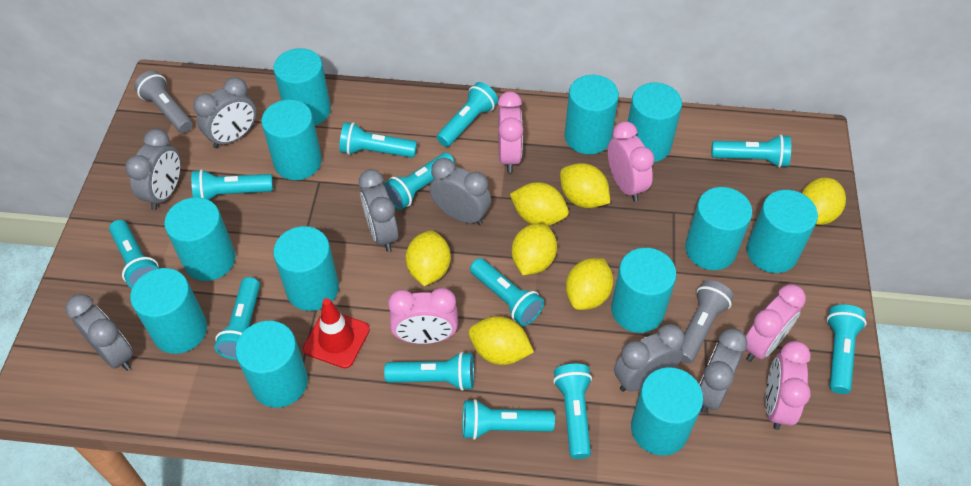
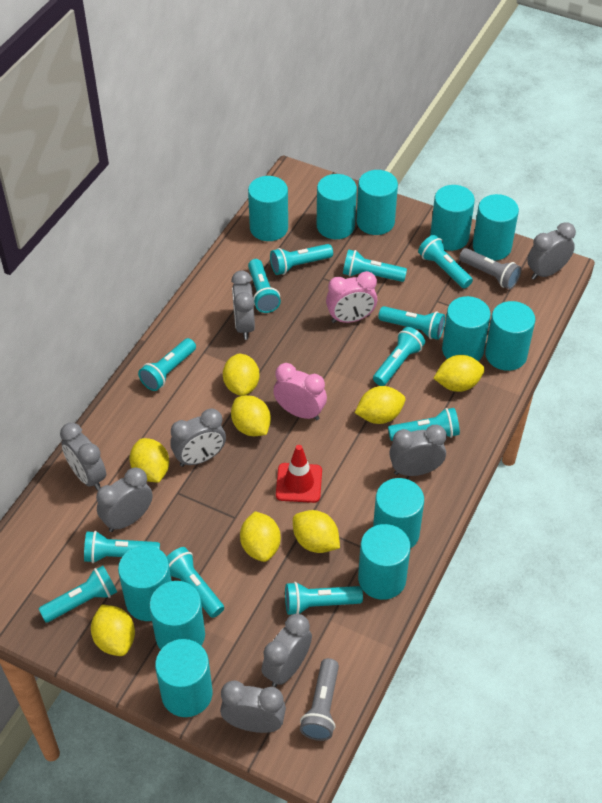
grey clock: [66,294,133,371] [125,129,181,210] [193,77,256,149] [359,169,399,252] [430,158,491,225] [614,324,685,392] [699,329,747,413] = 7 -> [60,423,106,490] [96,467,153,532] [170,408,226,467] [220,680,286,733] [231,271,255,340] [261,614,312,687] [389,425,447,476] [527,222,576,280] = 8
pink clock: [388,288,458,344] [498,91,523,173] [608,121,654,202] [746,284,806,362] [765,341,811,430] = 5 -> [273,363,327,421] [326,271,377,323] = 2
yellow lemon: [406,230,451,286] [469,316,534,365] [510,182,569,226] [512,223,557,275] [560,163,610,208] [566,258,613,310] [802,177,846,225] = 7 -> [91,604,135,656] [130,438,169,482] [223,353,259,396] [231,395,271,436] [240,511,281,562] [293,510,340,553] [355,386,405,424] [433,355,485,392] = 8

